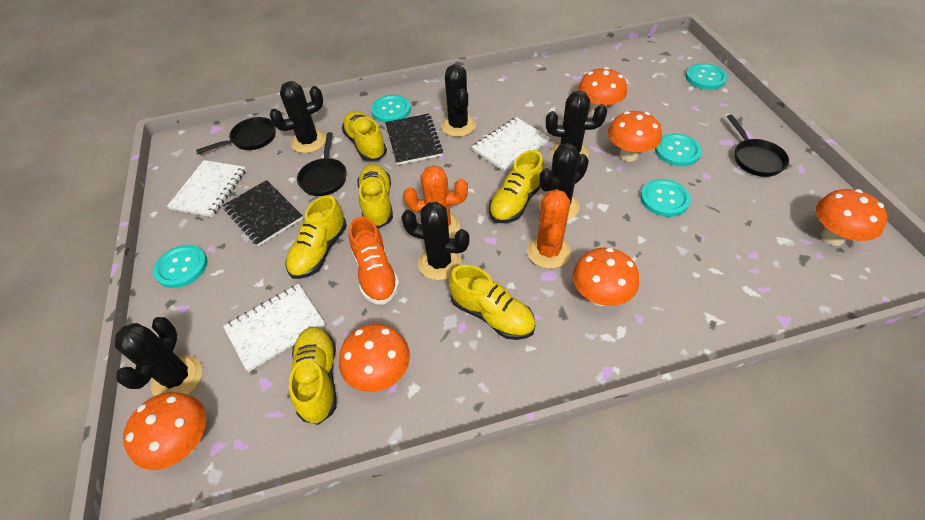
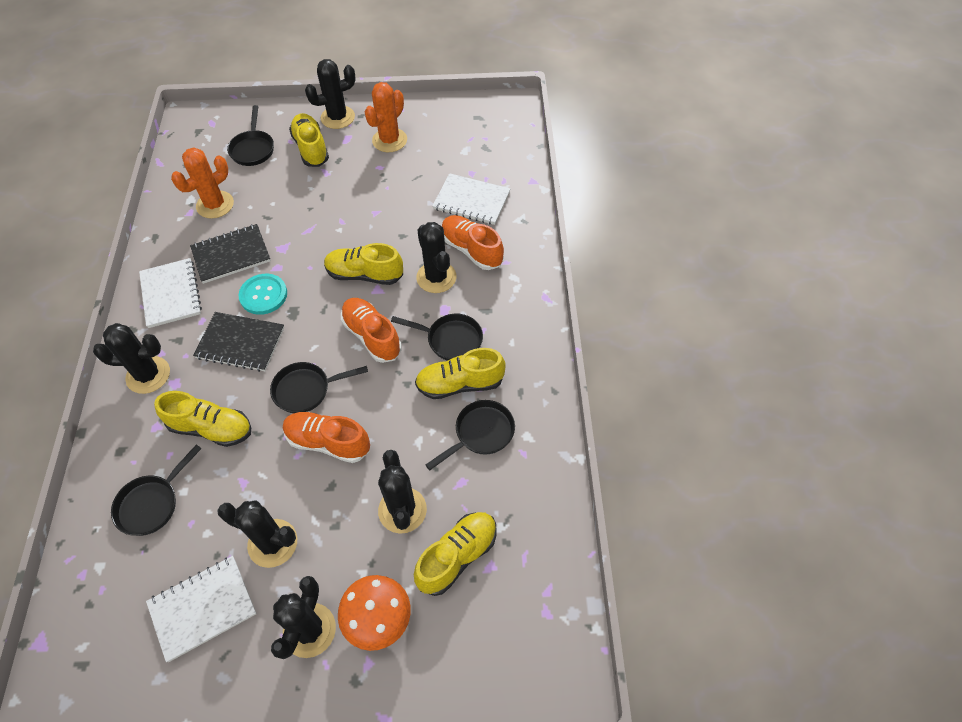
black pan: [196,117,276,154] [297,132,347,196] [727,115,789,177] = 3 -> [111,444,202,536] [227,105,274,166] [270,362,368,413] [391,314,483,361] [425,400,515,470] = 5
orange mushroom: [123,392,206,470] [339,324,410,392] [573,248,639,306] [578,67,627,115] [608,111,662,162] [816,189,887,246] = 6 -> [338,575,411,651] = 1
orange shoe: [349,216,399,305] = 1 -> [283,412,370,463] [341,298,402,363] [442,215,504,270] = 3
turquoise button: [153,245,208,288] [371,95,411,123] [640,179,691,217] [655,133,702,166] [686,63,727,90] = 5 -> [238,274,287,315] = 1
yellow shoe: [285,195,347,279] [289,327,336,425] [342,111,387,161] [357,164,393,228] [449,265,536,340] [489,150,544,223] = 6 -> [154,391,251,447] [289,113,329,167] [324,243,403,285] [414,512,496,596] [415,348,506,399] = 5

